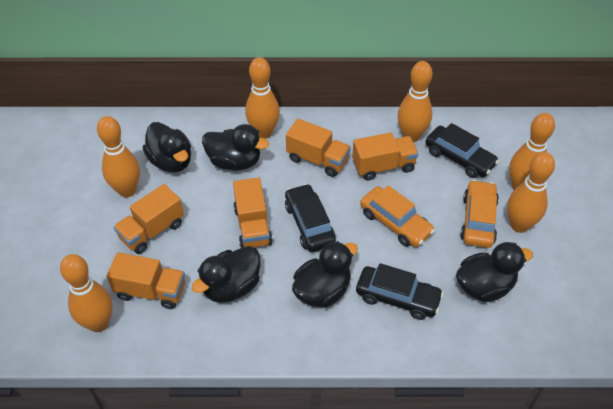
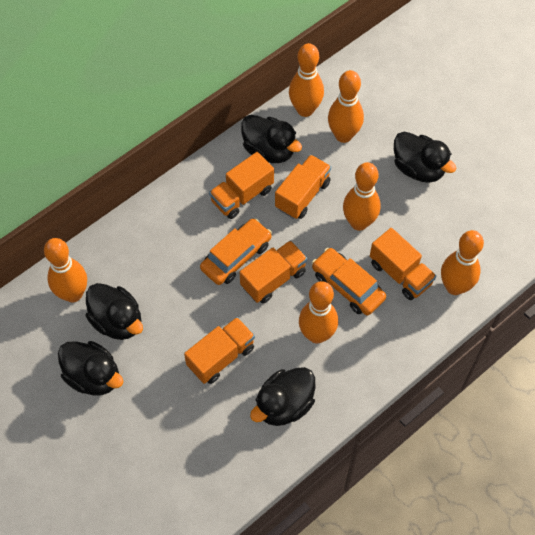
black car: [285,184,336,252] [356,263,444,320] [425,123,499,178] = 3 -> none = 0

